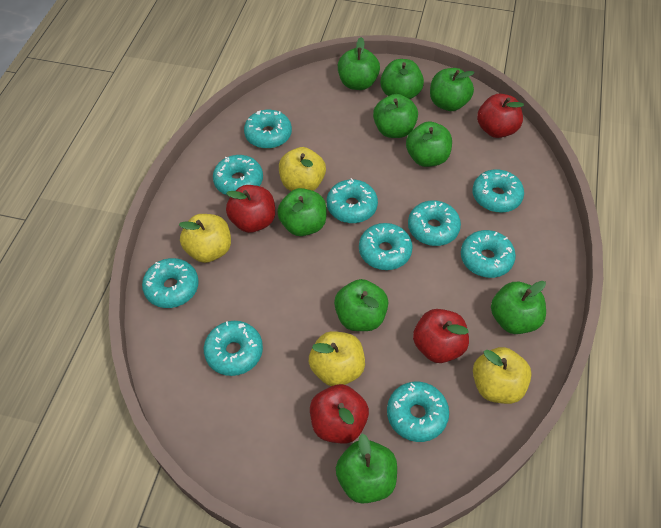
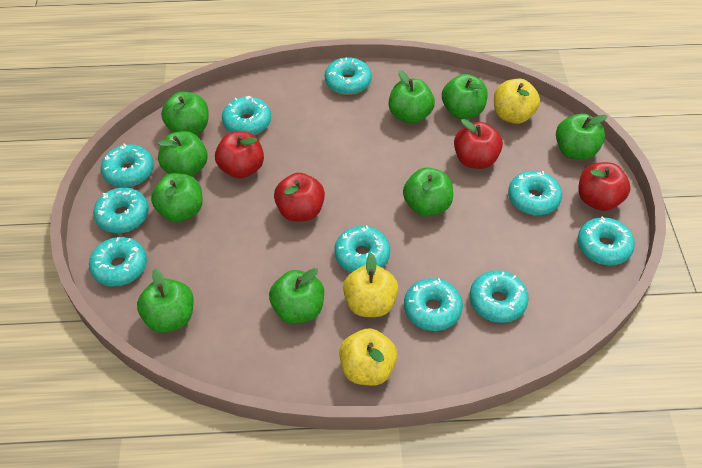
yellow apple: [179,214,231,263] [279,147,326,191] [309,331,365,386] [473,347,532,404] = 4 -> [339,328,398,386] [343,253,398,317] [494,79,540,124] = 3

